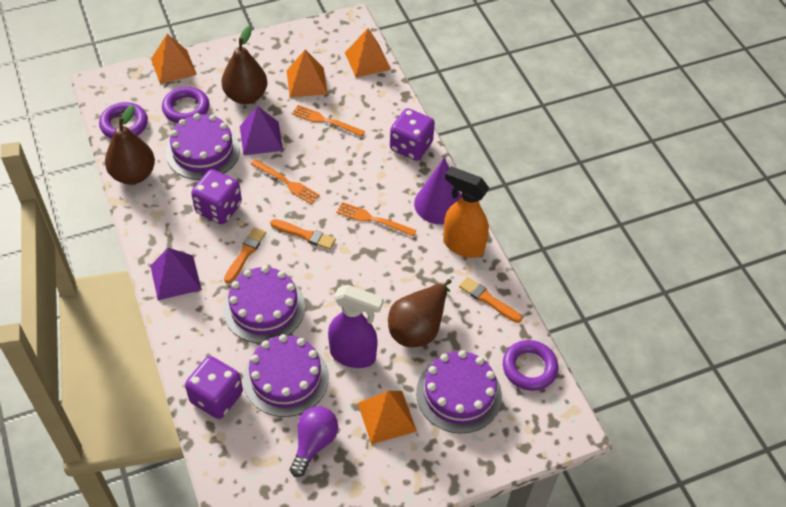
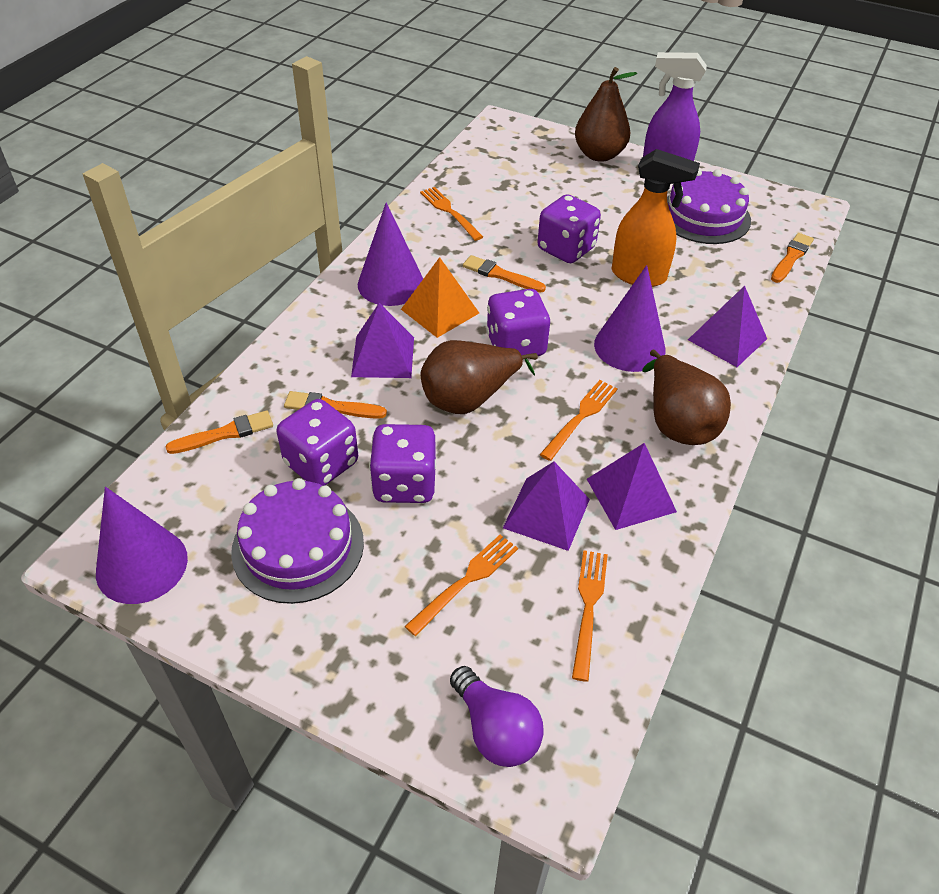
orange brush: [224,227,266,284] [270,219,336,250] [459,277,522,323] = 3 -> [165,410,273,454] [284,391,387,419] [463,255,546,293] [771,233,814,283] = 4
orange fork: [251,159,320,205] [292,105,365,137] [336,202,416,237] = 3 -> [405,535,518,636] [420,187,483,241] [540,380,618,461] [572,550,608,682] = 4
orange pyramid: [151,34,197,84] [287,50,327,97] [345,28,391,77] [358,391,417,444] = 4 -> [401,257,479,338] = 1
purple cake: [166,113,240,180] [223,266,305,343] [243,334,329,417] [416,350,502,434] = 4 -> [231,478,364,604] [667,169,751,244] = 2
purple cone: [414,157,462,224] = 1 -> [96,487,188,604] [358,202,423,306] [594,265,665,372] = 3
purple dice: [185,356,243,419] [191,169,242,224] [390,108,435,161] = 3 -> [277,399,358,486] [369,424,436,503] [486,289,550,356] [538,194,601,263] = 4
purple pyramid: [150,248,202,300] [240,106,283,155] = 2 -> [351,303,414,378] [503,462,590,551] [587,443,677,530] [688,286,767,367] = 4
purple ring: [99,102,148,139] [162,87,210,123] [503,340,558,391] = 3 -> none = 0

